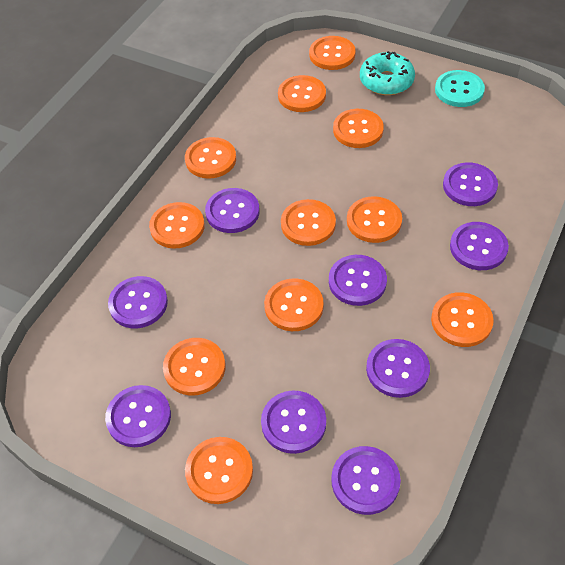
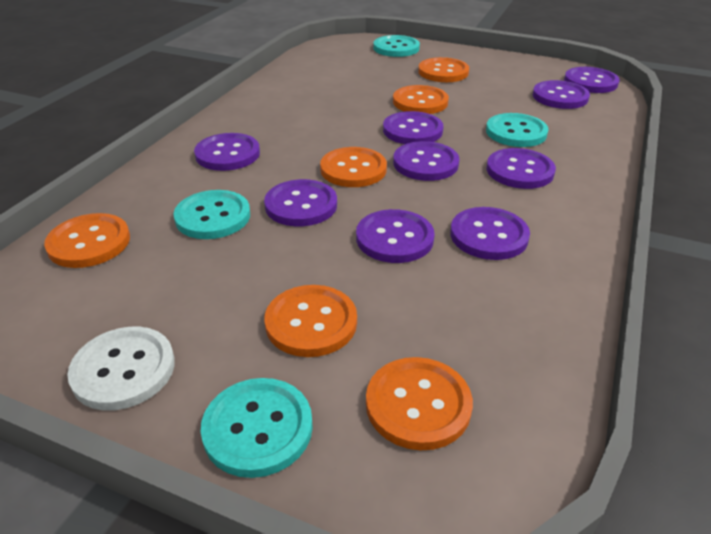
orange button: [149,202,205,249] [163,338,226,396] [185,137,236,179] [185,437,253,504] [264,278,324,331] [278,75,326,112] [281,199,336,246] [309,36,356,70] [333,109,384,148] [347,196,402,243] [431,292,494,347] = 11 -> [44,213,130,268] [264,285,357,357] [320,147,387,187] [366,357,473,450] [393,85,449,114] [418,57,469,82] = 6
turquoise button: [435,70,485,107] = 1 -> [173,190,250,239] [201,378,313,478] [373,35,420,57] [486,113,549,147] = 4
turquoise donut: [360,51,415,95] = 1 -> none = 0
white button: none = 0 -> [67,327,175,410] = 1

